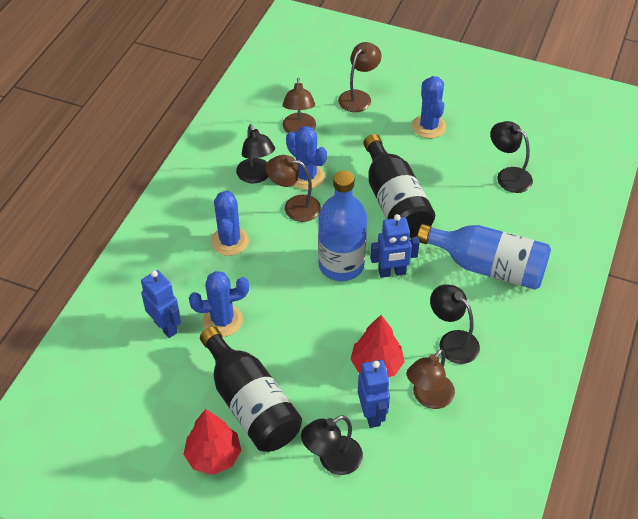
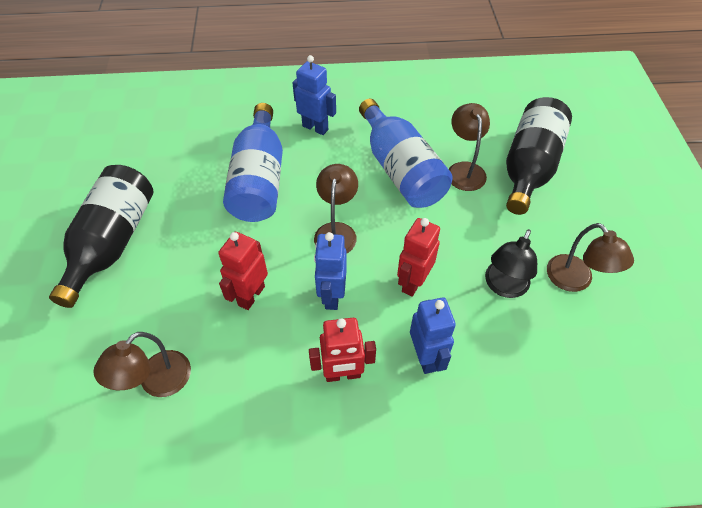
black lamp: [236,124,275,183] [301,415,363,475] [430,284,480,364] [490,121,533,193] = 4 -> [485,229,537,298] = 1
blue cactus: [189,271,249,337] [211,191,249,256] [286,126,327,190] [412,76,447,139] = 4 -> none = 0
red robot: none = 0 -> [218,232,268,310] [309,318,376,382] [397,218,440,297] = 3
red tree: [183,409,241,475] [350,315,405,377] = 2 -> none = 0

